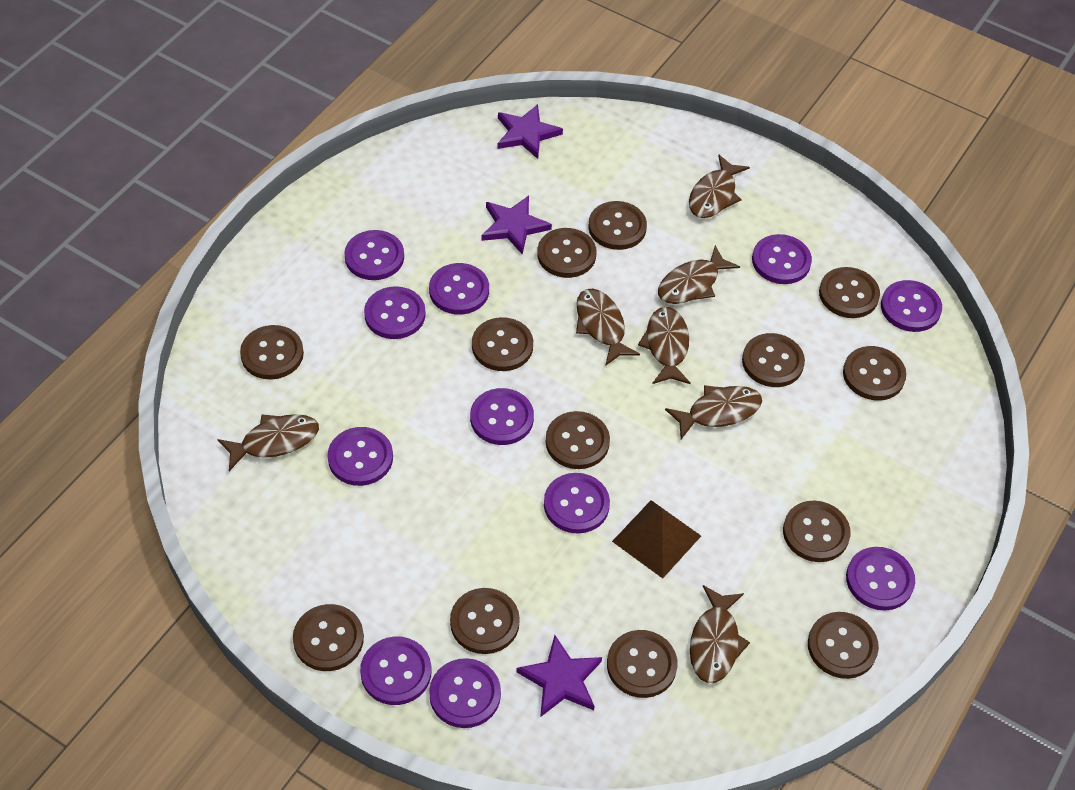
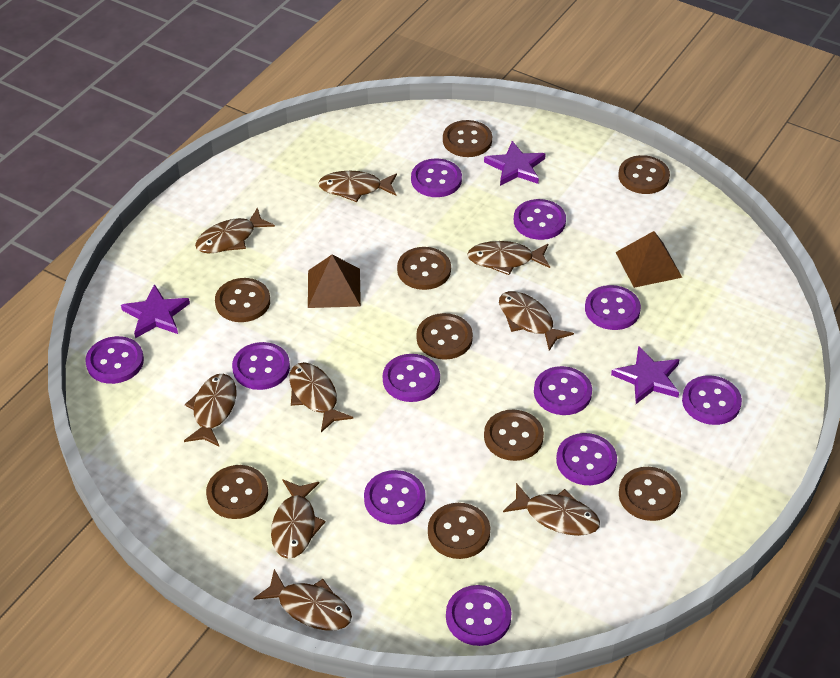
brown button: [240,325,304,380] [293,604,364,671] [450,588,520,654] [472,317,533,371] [537,228,597,278] [545,411,610,469] [588,201,647,250] [607,630,678,698] [742,333,805,387] [783,501,851,562] [808,612,879,679] [819,267,880,318] [843,346,906,401] = 13 -> [206,465,268,519] [215,278,270,322] [397,247,451,290] [416,313,473,360] [428,503,490,559] [443,120,492,157] [484,410,544,461] [618,155,670,194] [619,467,681,521] = 9
brown fish: [217,414,319,471] [576,289,640,366] [638,307,691,384] [658,245,740,304] [665,385,762,439] [689,155,750,218] [690,585,750,683] = 7 -> [184,374,237,447] [195,207,275,254] [254,569,352,631] [271,479,325,559] [289,362,353,432] [318,171,397,202] [467,241,550,275] [499,291,574,351] [503,483,600,536] = 9
brown pyramid: [612,500,701,578] = 1 -> [308,255,361,308] [616,231,682,288] = 2

